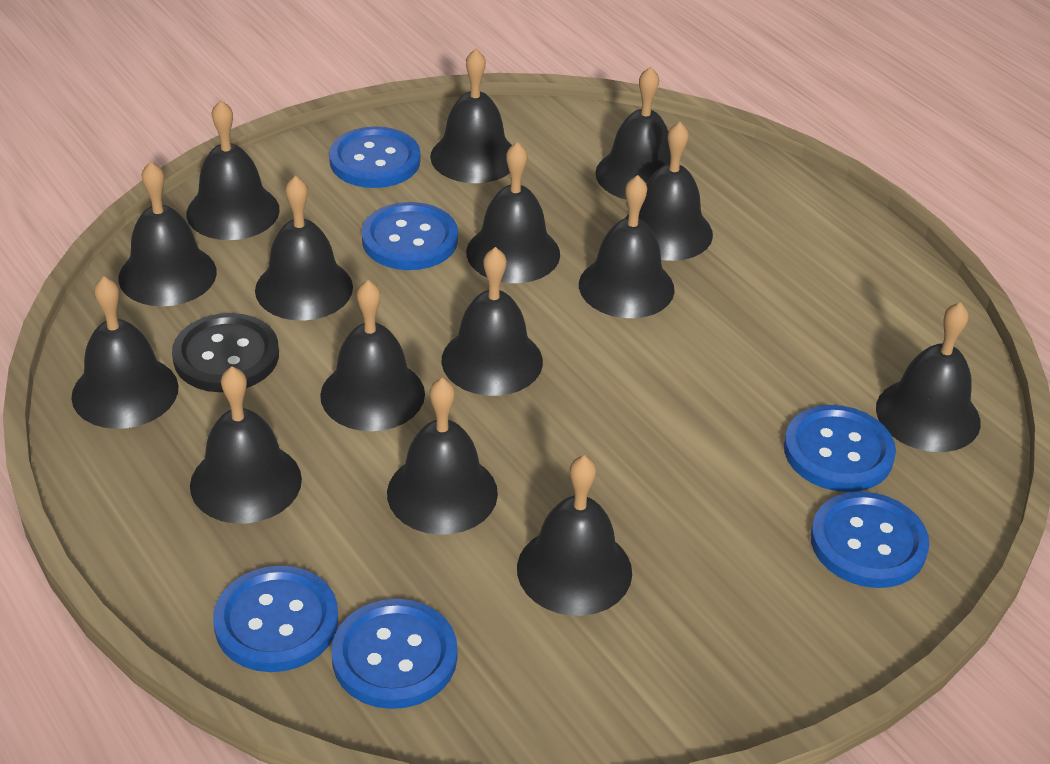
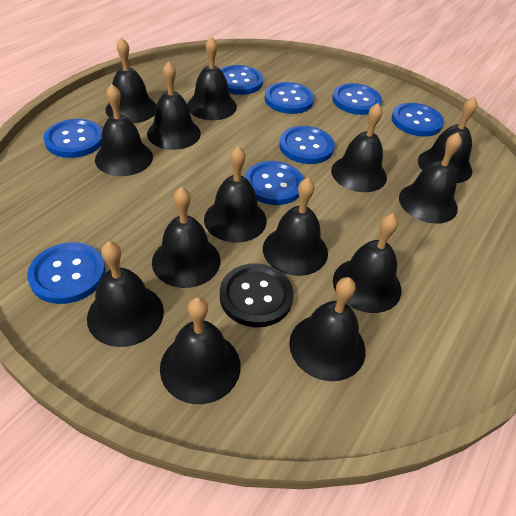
black bell: [71,276,178,429] [119,162,217,306] [187,100,280,240] [190,366,302,524] [255,175,353,321] [320,280,425,431] [387,378,498,535] [430,49,512,183] [442,247,543,396] [466,142,560,283] [517,455,632,616] [579,175,675,318] [595,66,671,200] [625,122,713,261] [876,302,981,452] = 15 -> [87,241,164,347] [95,84,153,176] [105,37,156,123] [147,61,201,150] [152,187,220,288] [160,297,241,404] [187,36,237,120] [204,146,267,243] [263,178,328,276] [289,277,366,381] [331,103,387,192] [333,213,401,313] [399,132,462,224] [418,96,478,183] = 14
blue button: [213,566,338,672] [329,126,420,188] [331,599,458,709] [362,202,458,270] [784,405,896,492] [811,492,929,588] = 6 -> [27,242,106,304] [43,119,102,158] [220,65,263,95] [245,161,304,205] [265,82,314,114] [279,126,335,164] [332,83,382,115] [392,103,444,136] = 8

